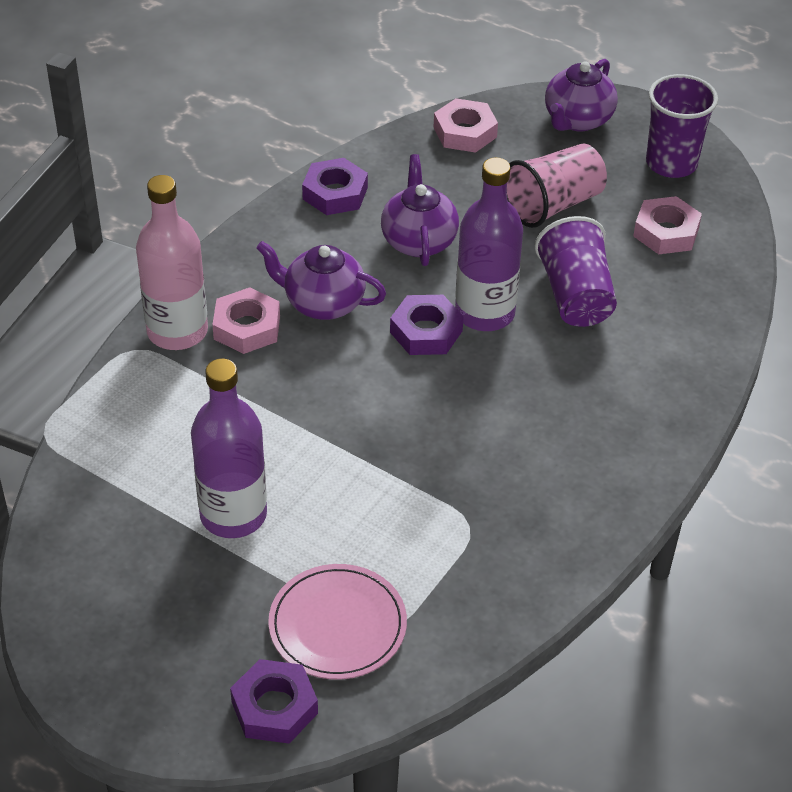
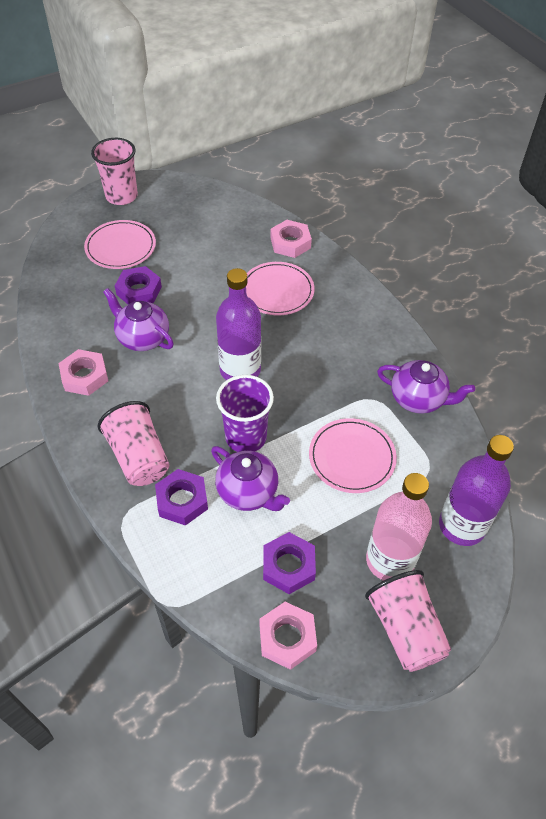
pink cup: [507,144,607,228] = 1 -> [91,138,138,205] [98,401,169,486] [365,570,451,672] = 3
pink plate: [268,564,407,680] = 1 -> [84,220,156,269] [246,262,315,315] [309,418,397,493] = 3
purple cup: [535,216,617,327] [646,74,718,178] = 2 -> [216,375,274,452] = 1

